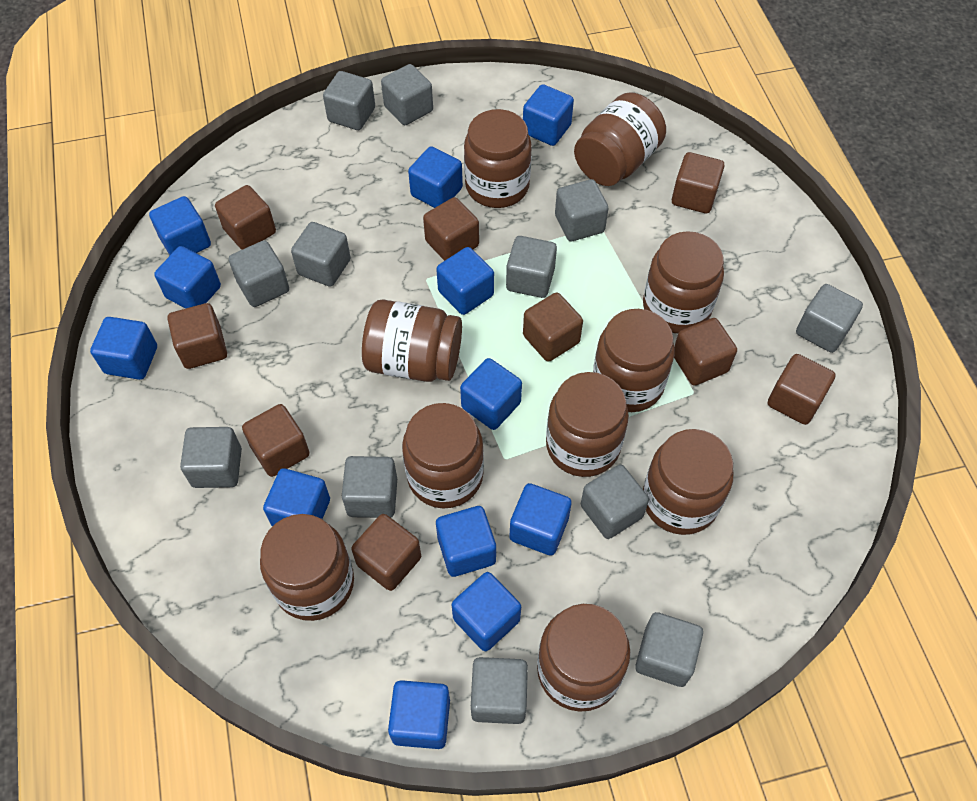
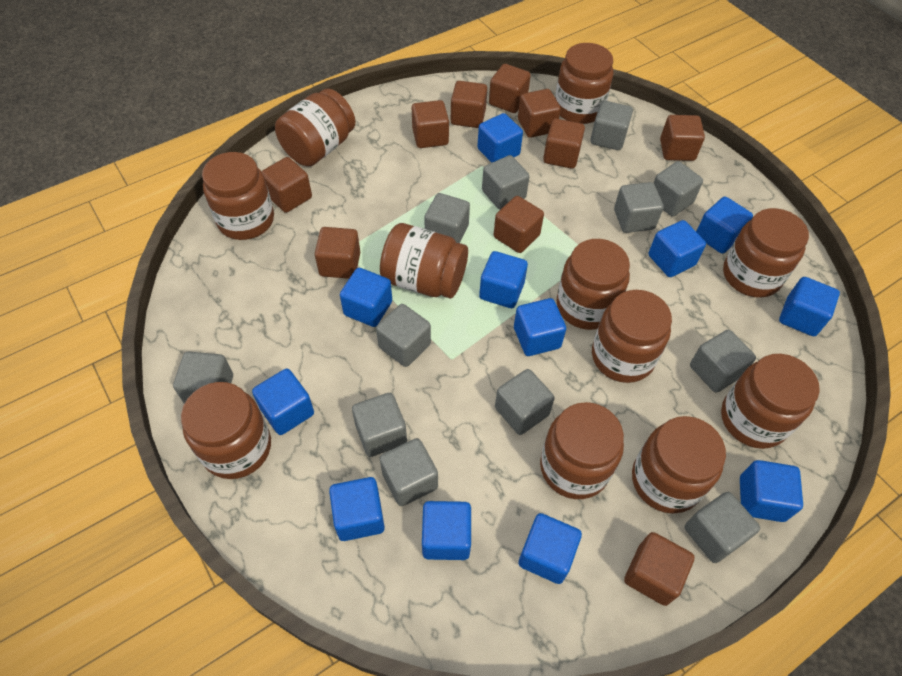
brown cube: [167,303,227,369] [215,185,276,250] [242,404,309,477] [351,514,421,591] [423,197,479,261] [523,292,583,362] [672,152,725,213] [674,318,737,386] [768,354,836,425] = 9 -> [261,157,312,213] [315,227,360,279] [412,100,449,148] [451,81,487,128] [489,64,531,113] [494,196,544,253] [518,89,561,138] [543,119,585,169] [624,532,695,606] [660,115,705,161] = 10
brown jar: [260,514,354,621] [362,300,462,382] [402,403,484,508] [464,109,532,208] [537,604,630,712] [546,372,629,477] [574,92,666,186] [593,309,675,412] [643,231,724,333] [643,429,733,535] = 10 -> [181,382,271,479] [202,152,274,240] [275,88,355,167] [380,223,468,298] [540,402,624,499] [555,43,613,124] [556,239,630,330] [592,290,672,383] [632,416,726,513] [721,354,820,449] [723,208,809,298] = 11

